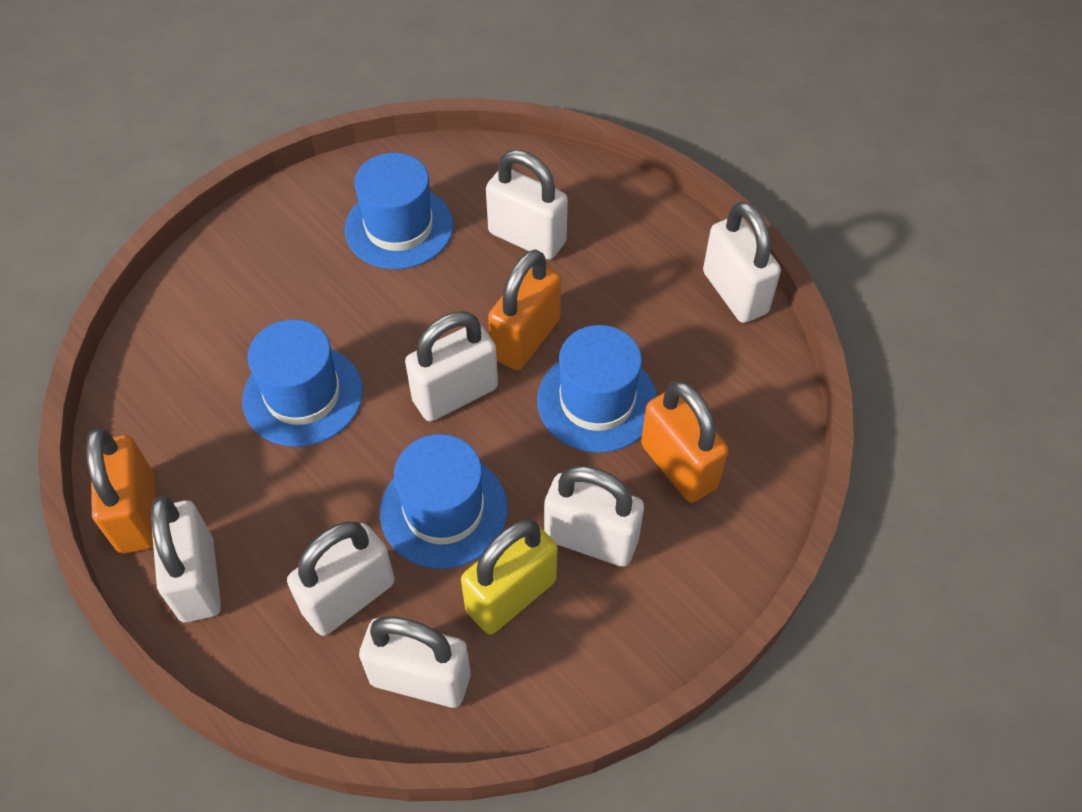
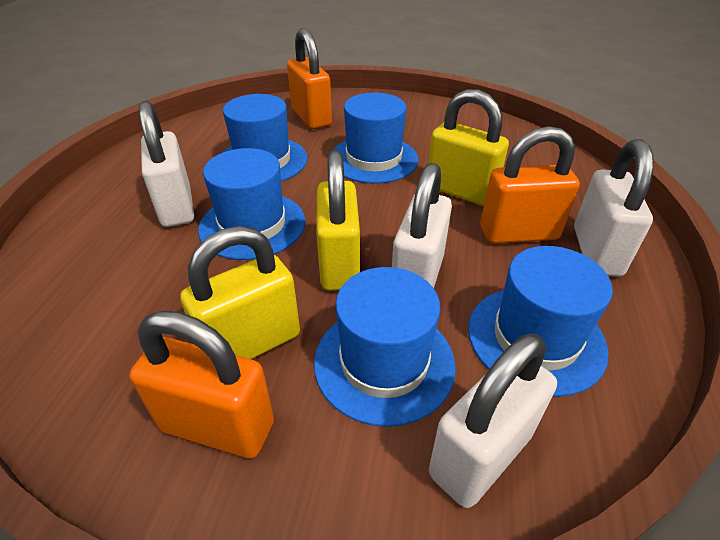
blue hat: [242,319,363,447] [344,153,453,269] [380,434,508,569] [537,325,657,453] = 4 -> [198,148,306,260] [223,94,307,181] [314,267,456,427] [333,93,418,184] [468,246,613,397] = 5
white padlock: [151,496,221,622] [287,521,395,636] [359,616,471,708] [405,312,498,421] [486,150,568,260] [544,466,644,567] [703,201,781,323] = 7 -> [139,101,194,227] [392,163,452,288] [429,334,557,508] [574,139,654,277] = 4
yellow padlock: [461,519,558,634] = 1 -> [180,226,300,359] [316,150,360,291] [428,89,509,206] = 3

